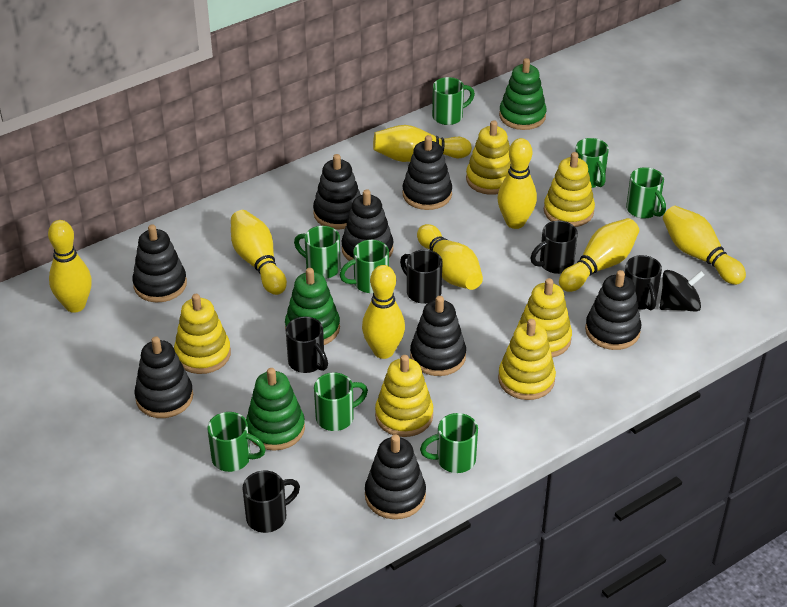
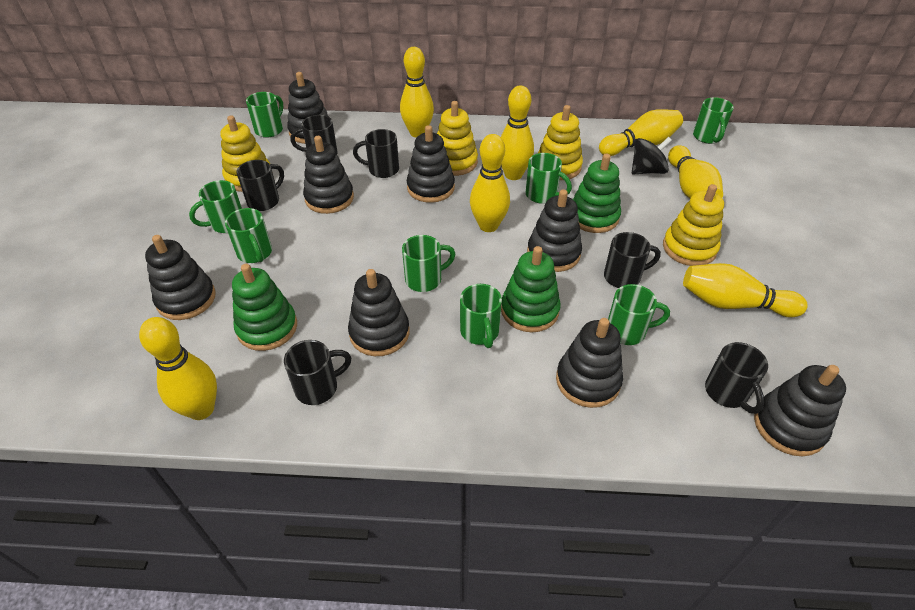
black mug: [242,471,300,533] [286,316,328,373] [400,250,443,304] [531,221,578,274] [625,255,662,310] = 5 -> [236,160,284,211] [284,340,351,405] [291,115,338,154] [353,129,399,178] [604,232,661,288] [705,342,768,414] = 6
yellow bowling pin: [48,220,92,313] [231,210,287,295] [362,265,405,359] [373,125,472,162] [417,224,483,290] [498,138,537,229] [559,218,639,292] [663,206,746,285] = 8 -> [139,317,217,420] [400,47,434,138] [470,134,510,232] [501,86,534,180] [599,109,683,156] [668,145,723,198] [683,263,808,318] = 7
yellow stacking toy: [174,294,231,374] [375,355,433,437] [466,120,511,195] [498,319,556,400] [517,278,572,357] [544,152,595,227] = 6 -> [220,115,273,192] [437,101,478,176] [537,105,583,180] [663,184,724,266] = 4

